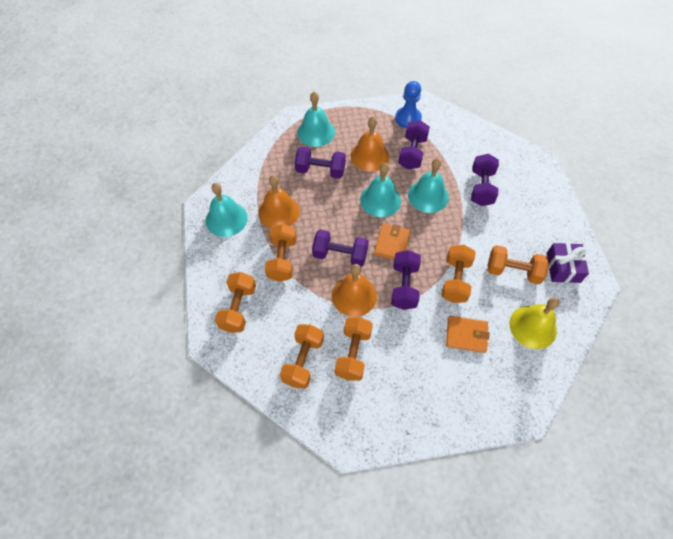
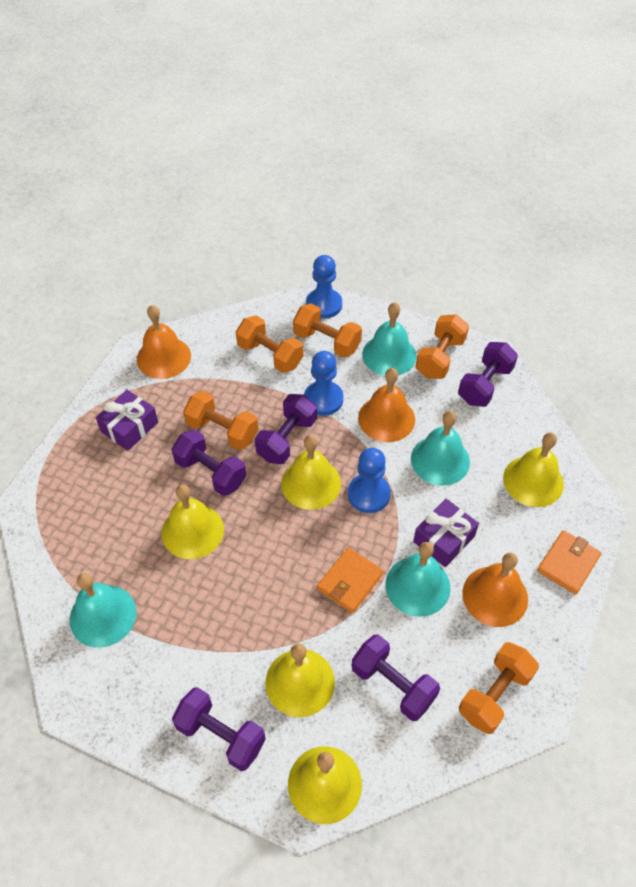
blue pawn: [395,81,422,129] = 1 -> [304,351,343,415] [306,255,342,318] [348,448,391,513] = 3
orange dumbbell: [215,272,256,333] [265,224,296,282] [280,324,324,389] [335,317,373,381] [441,245,476,303] [488,245,549,284] = 6 -> [183,391,258,450] [236,315,303,373] [293,303,362,358] [415,314,469,379] [459,642,539,734] = 5
purple gift: [547,243,589,283] = 1 -> [96,390,158,451] [413,499,479,567] = 2
yellow bell: [509,297,559,349] = 1 -> [161,485,224,559] [265,643,335,717] [281,435,341,510] [288,746,362,824] [503,432,564,507] = 5

